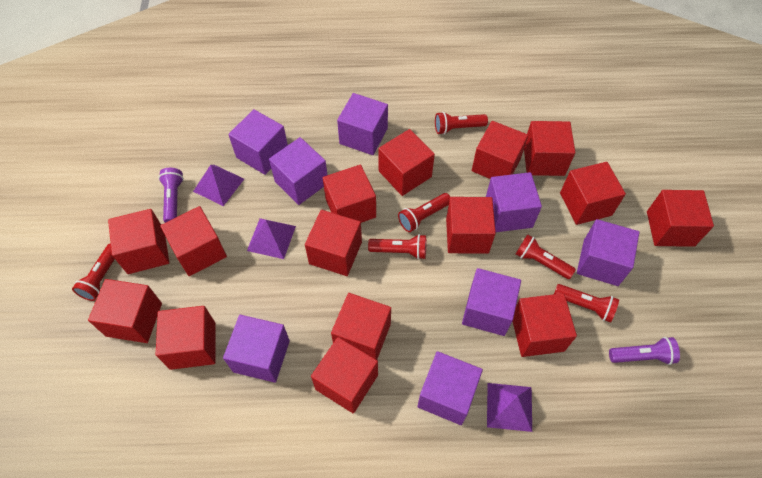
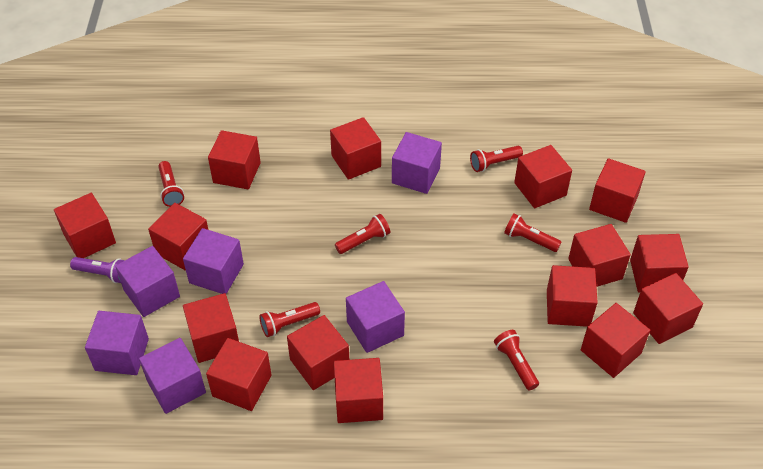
purple cube: [223,315,290,383] [228,109,288,175] [269,137,327,205] [337,93,388,155] [418,351,483,425] [462,268,521,336] [486,172,542,232] [577,219,639,286] = 8 -> [85,311,149,375] [115,246,180,317] [139,338,206,414] [183,228,244,294] [346,281,405,353] [392,132,442,194] = 6
purple flashlight: [158,168,184,223] [609,337,680,365] = 2 -> [70,257,125,283] = 1
purple pyramid: [193,165,244,206] [247,218,296,259] [487,383,532,432] = 3 -> none = 0

